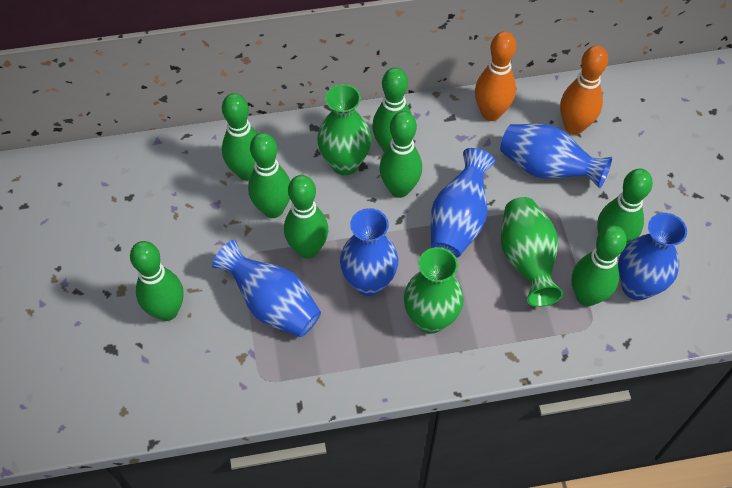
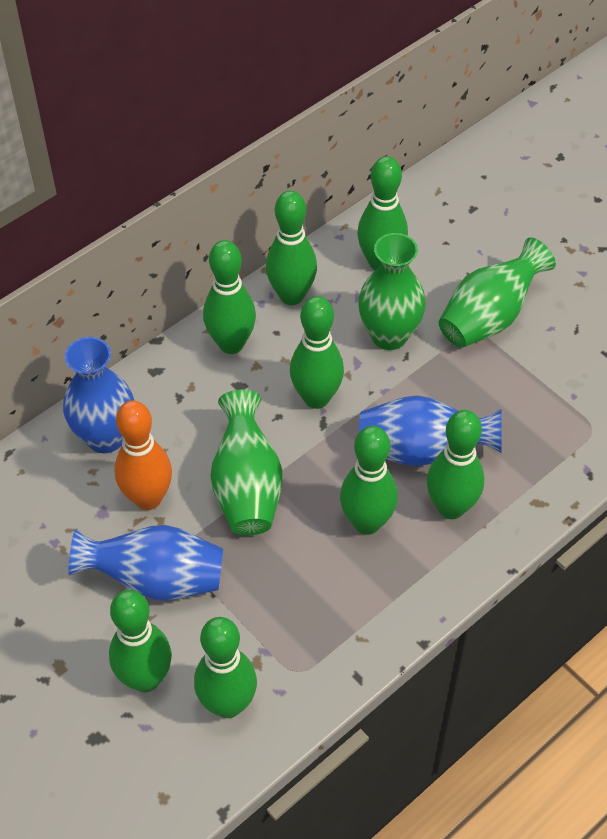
blue vase: [212,240,321,337] [340,208,398,296] [431,148,495,258] [500,124,612,189] [618,213,687,300] = 5 -> [63,337,134,453] [68,525,223,600] [359,396,502,466] = 3
orange bowling pin: [475,31,516,121] [560,45,608,135] = 2 -> [114,400,172,510] = 1

